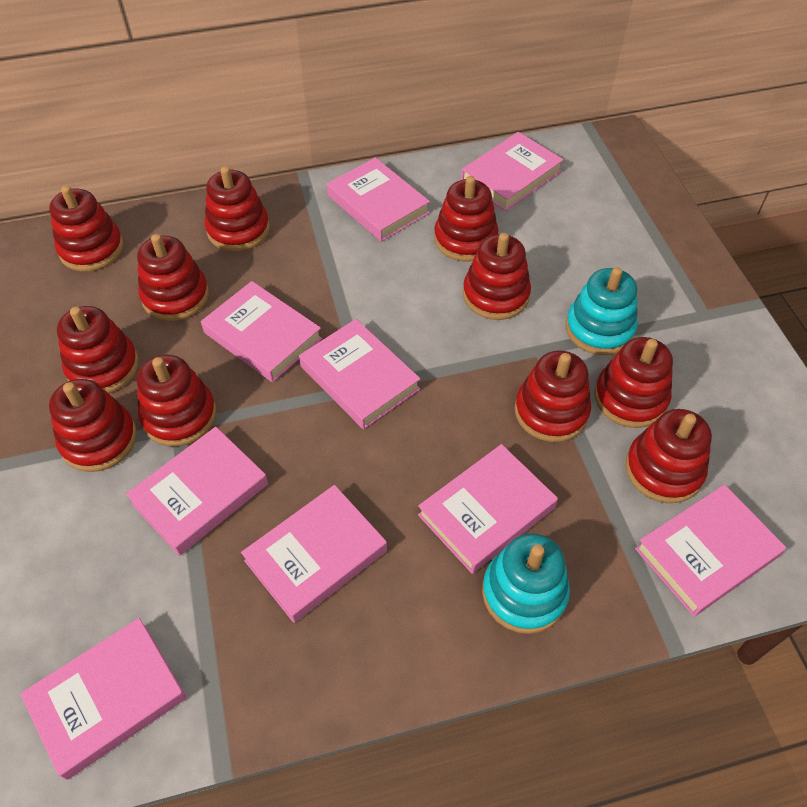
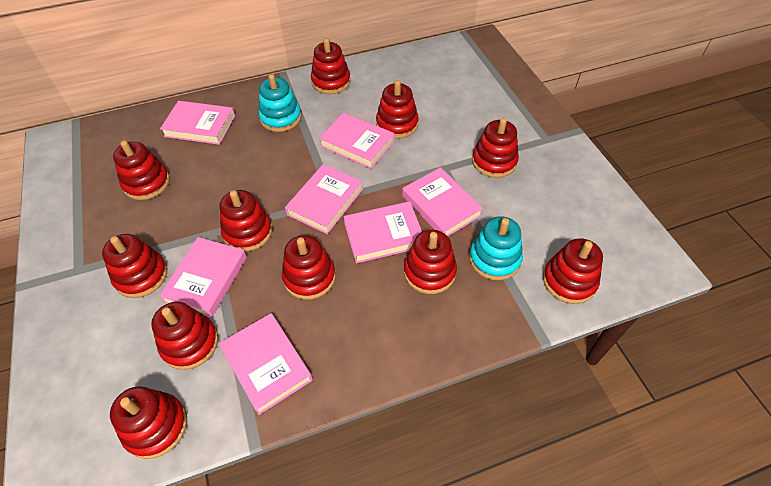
pink book: [20,618,187,780] [126,427,268,556] [201,281,322,382] [241,485,387,623] [299,319,420,429] [327,157,430,242] [418,444,558,574] [461,132,564,211] [635,484,786,616] = 9 -> [159,237,247,318] [160,101,235,145] [219,313,313,415] [285,164,363,234] [319,112,395,169] [344,201,422,263] [402,167,484,236] = 7

